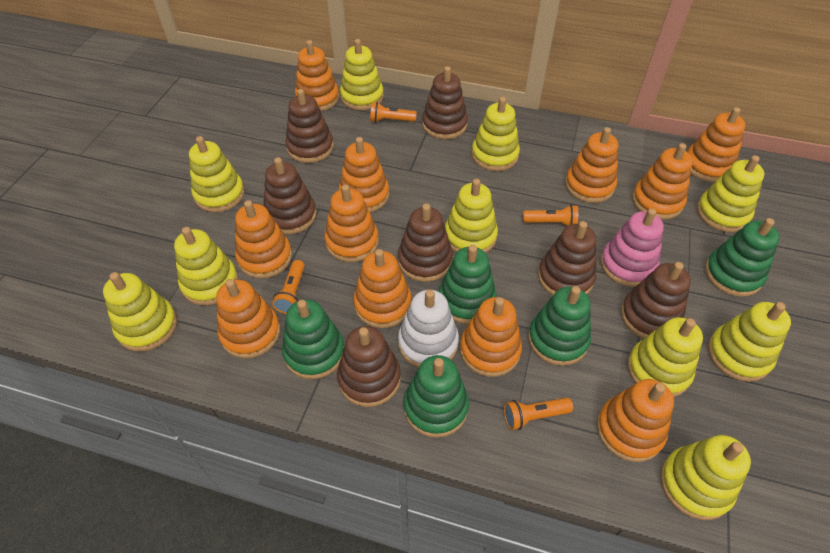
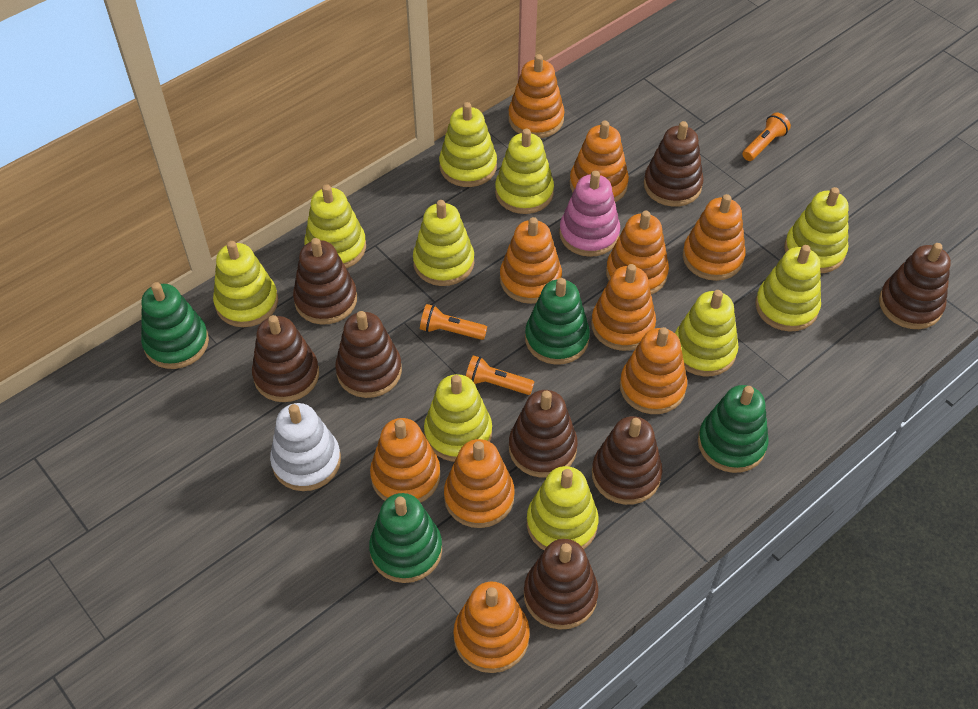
brown stacking toy: [264,157,317,234] [285,89,334,163] [337,326,401,407] [398,204,453,282] [422,66,468,139] [538,221,596,296] [621,262,691,339] = 7 -> [252,315,319,402] [293,238,357,325] [335,311,402,398] [509,390,578,478] [524,539,599,630] [592,416,663,505] [644,121,704,207] [879,243,951,329] = 8
green stacking toy: [282,299,344,379] [403,355,469,438] [439,245,496,324] [528,286,591,366] [705,218,780,297] = 5 -> [141,282,209,369] [369,493,442,583] [525,278,590,365] [698,385,768,473] = 4
orange flashlight: [272,260,305,314] [370,102,417,123] [504,398,573,430] [523,205,578,226] = 4 -> [420,304,487,340] [466,355,534,395] [742,112,791,161] = 3
orange stacking toy: [216,279,280,359] [235,200,292,279] [295,40,339,111] [324,184,379,262] [339,137,389,212] [353,249,412,328] [460,297,522,377] [565,127,618,203] [597,379,674,462] [632,143,693,220] [687,107,745,182] = 11 -> [370,418,440,503] [444,439,515,528] [453,582,530,673] [500,217,562,304] [508,54,565,138] [570,121,629,202] [591,264,656,351] [606,211,669,295] [620,327,687,414] [683,194,746,281] = 10

